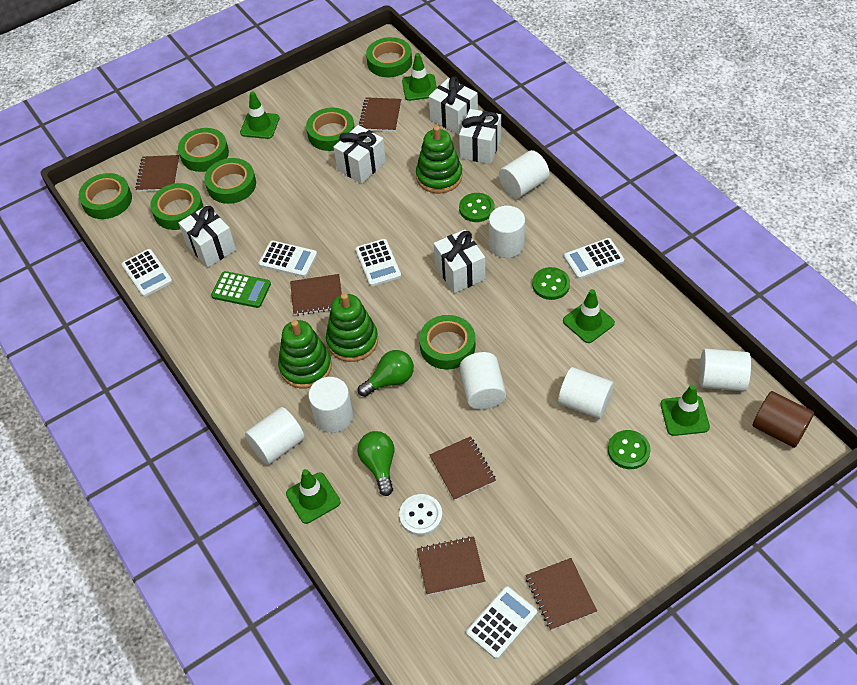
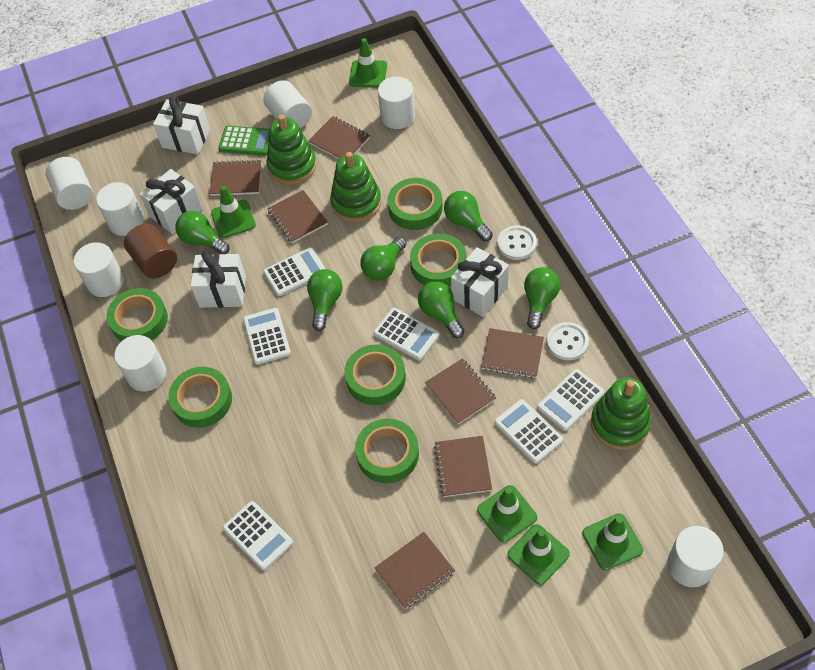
brown notebook: [135,155,180,192] [290,274,342,316] [359,97,401,132] [417,536,485,595] [429,436,496,501] [526,558,597,630] = 6 -> [209,160,261,196] [267,190,328,243] [308,116,370,159] [374,532,455,609] [425,358,496,424] [434,436,492,497] [481,328,544,378] = 7
green button: [459,193,495,222] [532,267,570,300] [608,430,651,469] = 3 -> none = 0
green light bulb: [357,431,394,496] [358,350,414,397] = 2 -> [175,211,230,254] [307,269,343,331] [360,237,407,281] [418,281,464,338] [444,191,493,241] [524,267,560,329] = 6
green tape: [78,173,132,219] [150,183,204,230] [178,128,229,172] [204,158,256,204] [306,107,355,151] [366,37,412,77] [419,315,475,370] = 7 -> [106,288,168,341] [168,367,232,428] [345,345,406,405] [355,418,419,483] [387,178,442,230] [410,233,467,287] = 6
white button: [399,494,442,536] = 1 -> [498,226,537,260] [547,322,589,360] = 2
white calculator: [122,249,172,297] [259,241,317,277] [355,239,401,286] [466,586,537,659] [564,238,624,279] = 5 -> [223,501,293,570] [243,308,291,365] [263,248,326,296] [374,308,440,361] [495,399,563,464] [537,369,604,431] = 6
white gift: [178,205,236,268] [333,125,386,184] [429,76,478,135] [434,230,485,293] [459,109,501,164] = 5 -> [140,169,203,234] [153,96,210,154] [191,250,246,308] [451,247,509,317] = 4

